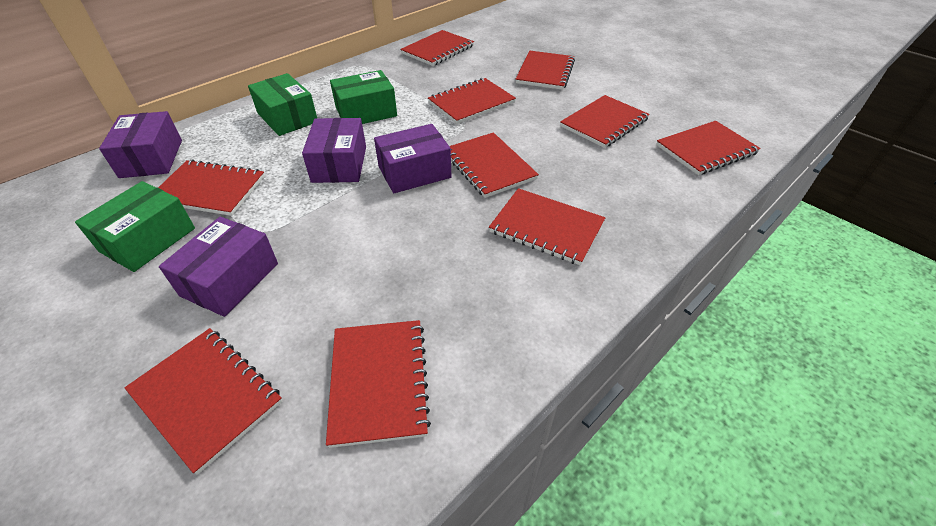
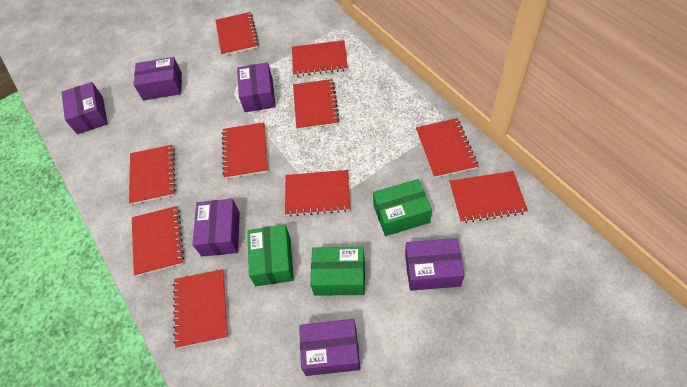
purple box: [99,111,182,178] [159,217,278,317] [302,118,366,183] [374,124,451,193] = 4 -> [61,82,108,134] [134,57,182,100] [192,199,240,256] [237,62,276,112] [299,319,360,376] [405,238,465,291] = 6

